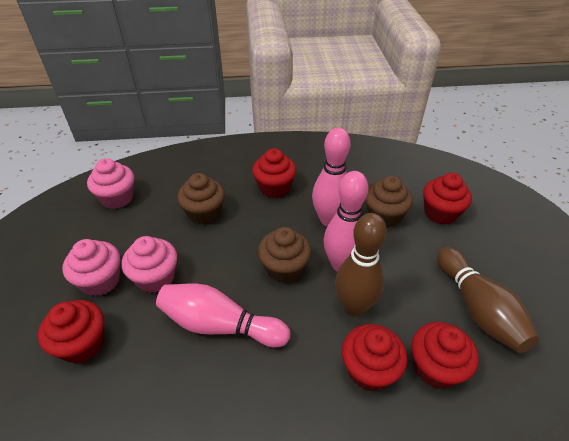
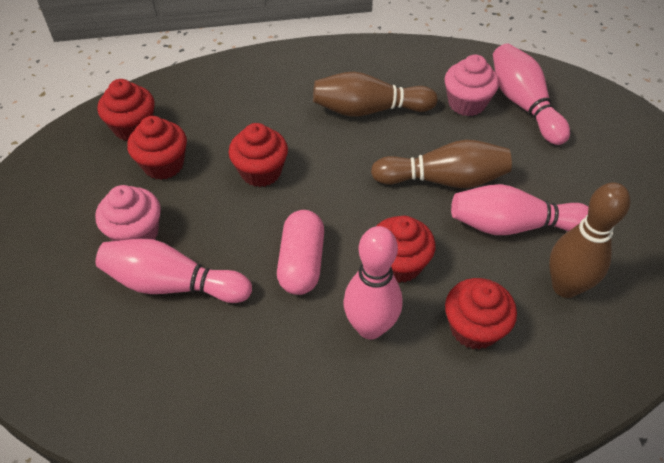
brown bowling pin: [335,213,387,316] [437,247,539,353] = 2 -> [313,72,438,117] [371,140,512,188] [549,182,630,298] = 3
brown cupcake: [177,173,225,225] [258,227,311,283] [365,176,413,228] = 3 -> none = 0
pink bowling pin: [156,284,290,347] [312,128,351,226] [324,171,368,272] = 3 -> [96,238,252,303] [343,226,402,340] [451,184,589,235] [493,43,570,145] = 4
pink capsule: none = 0 -> [277,210,324,295] = 1
pink cupcake: [62,239,120,296] [87,158,134,209] [122,236,177,293] = 3 -> [95,185,161,241] [445,55,499,116] = 2

